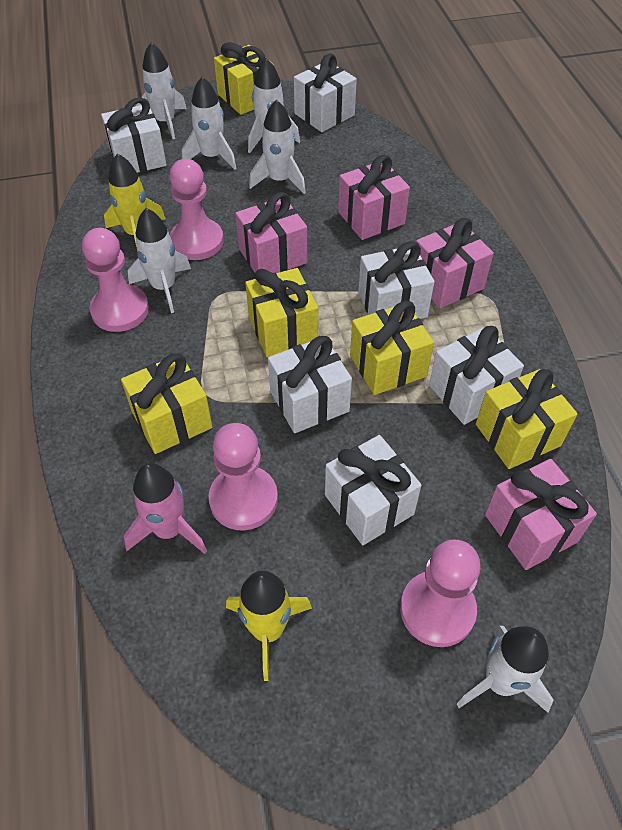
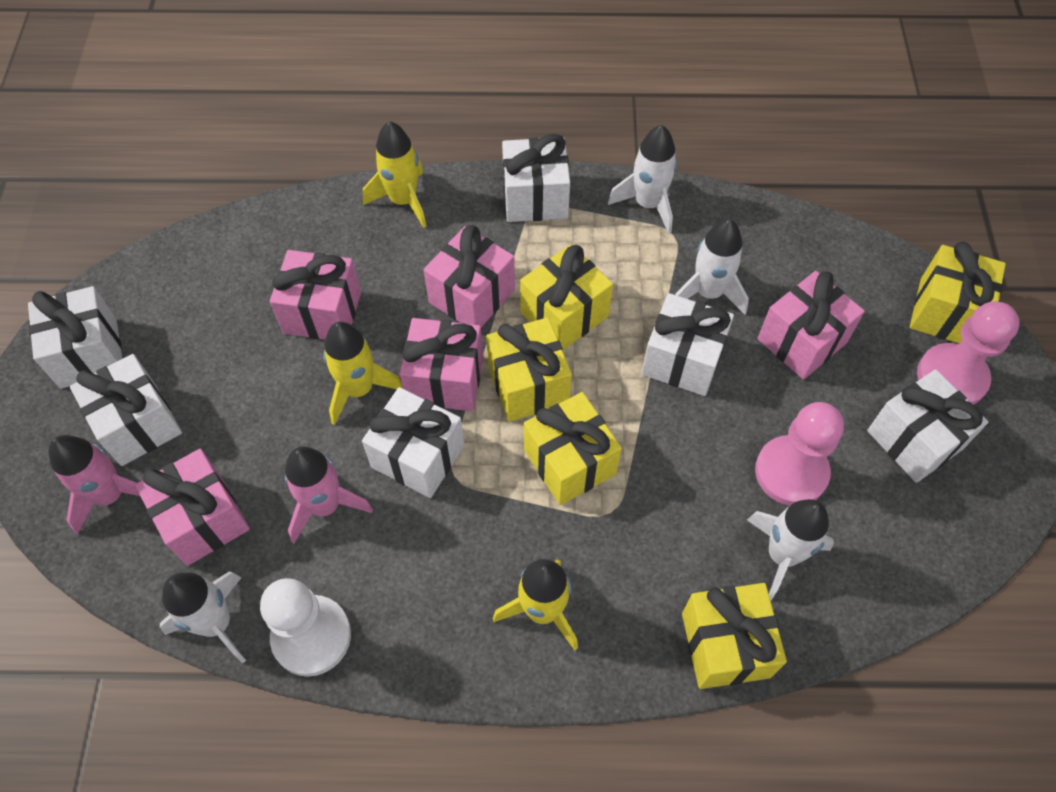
pink gift: [235,192,307,273] [338,155,410,240] [416,218,494,308] [485,459,597,570] = 4 -> [135,449,250,566] [270,250,361,340] [400,318,483,411] [424,225,515,327] [757,271,865,379] = 5
pink pawn: [82,228,149,332] [169,159,224,260] [208,423,278,531] [400,539,481,647] = 4 -> [755,402,844,506] [917,302,1020,405] = 2
pink rocket: [124,463,207,554] = 1 -> [49,435,140,534] [285,446,373,543] = 2
white pawn: none = 0 -> [260,578,351,677] = 1
white rocket: [128,208,191,313] [136,42,187,139] [182,77,237,170] [248,58,300,153] [249,100,306,194] [456,626,554,713] = 6 -> [160,571,246,664] [608,125,677,233] [675,219,749,315] [747,499,834,600] = 4
yellow rocket: [104,153,166,247] [226,571,312,681] = 2 -> [323,322,403,425] [363,121,426,228] [493,559,578,650] = 3

